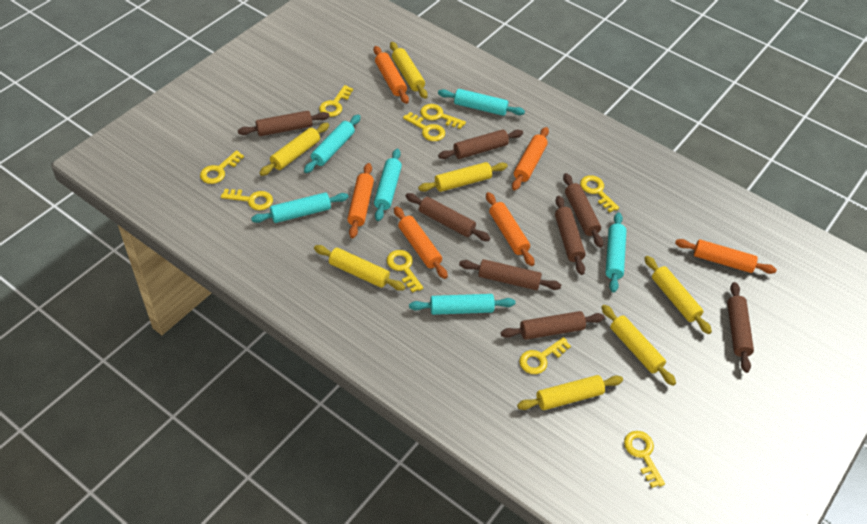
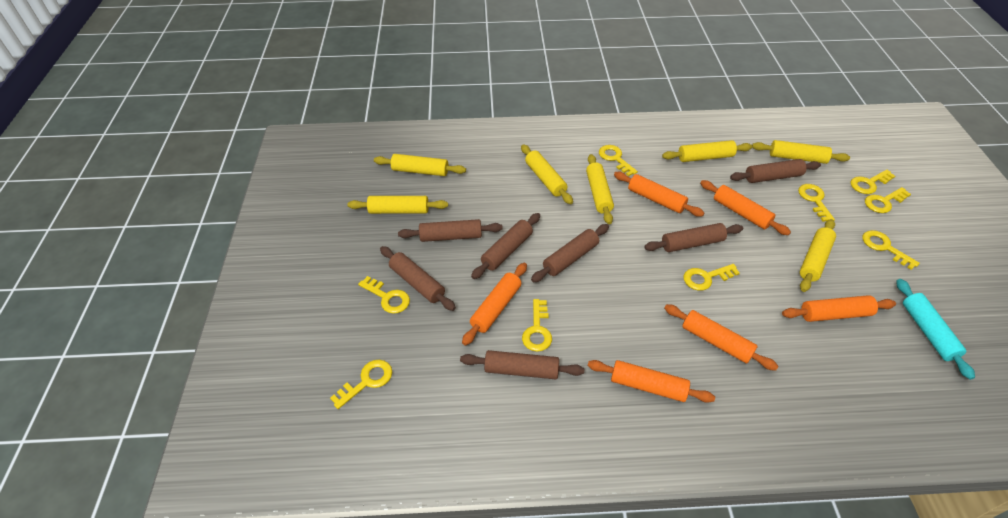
brown rolling pin: [238,111,330,136] [405,193,490,241] [438,129,523,159] [459,259,561,290] [501,311,605,340] [555,196,586,275] [563,173,604,248] [727,282,754,373] = 8 -> [380,246,456,311] [398,219,503,242] [460,350,584,379] [471,213,540,279] [531,224,609,282] [644,223,743,252] [730,159,821,183] = 7
turquoise rolling pin: [251,193,349,223] [304,114,361,173] [374,149,402,221] [409,294,515,315] [438,89,525,116] [606,212,626,293] = 6 -> [896,279,975,380] = 1

